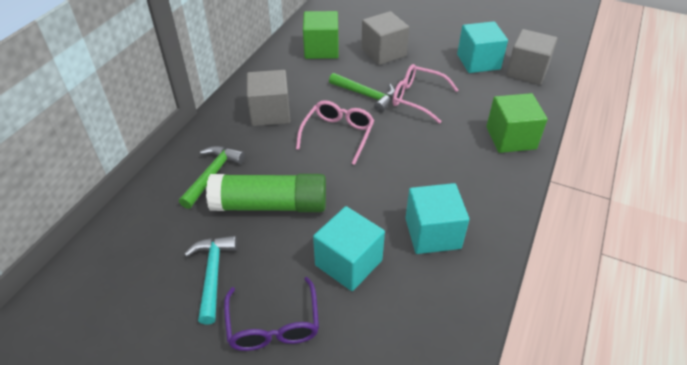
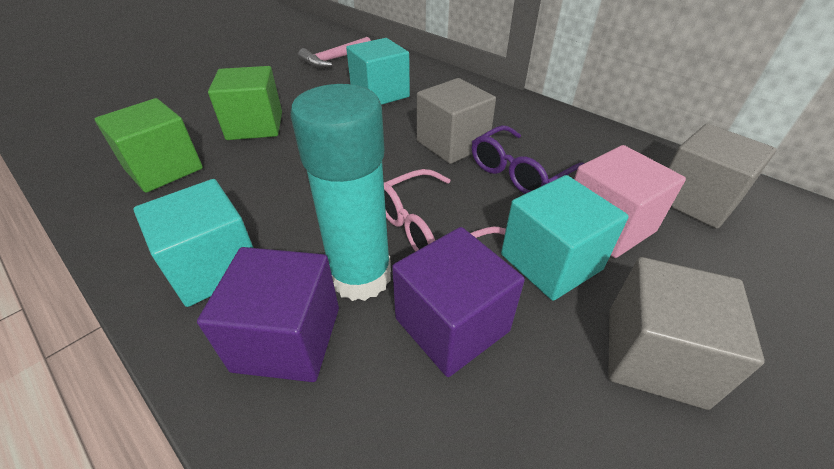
green glue stick: [206,174,326,212] = 1 -> none = 0
green hammer: [179,146,245,209] [329,73,395,113] = 2 -> none = 0
pink cube: none = 0 -> [574,145,686,258] = 1
pink glasses: [296,100,374,165] [392,64,458,124] = 2 -> [384,169,506,252] = 1
pink hammer: none = 0 -> [298,37,371,68] = 1
purple cube: none = 0 -> [197,247,339,382] [392,227,525,377] = 2
turquoise glue stick: none = 0 -> [290,84,391,301] = 1
turquoise hammer: [184,236,237,325] = 1 -> none = 0

